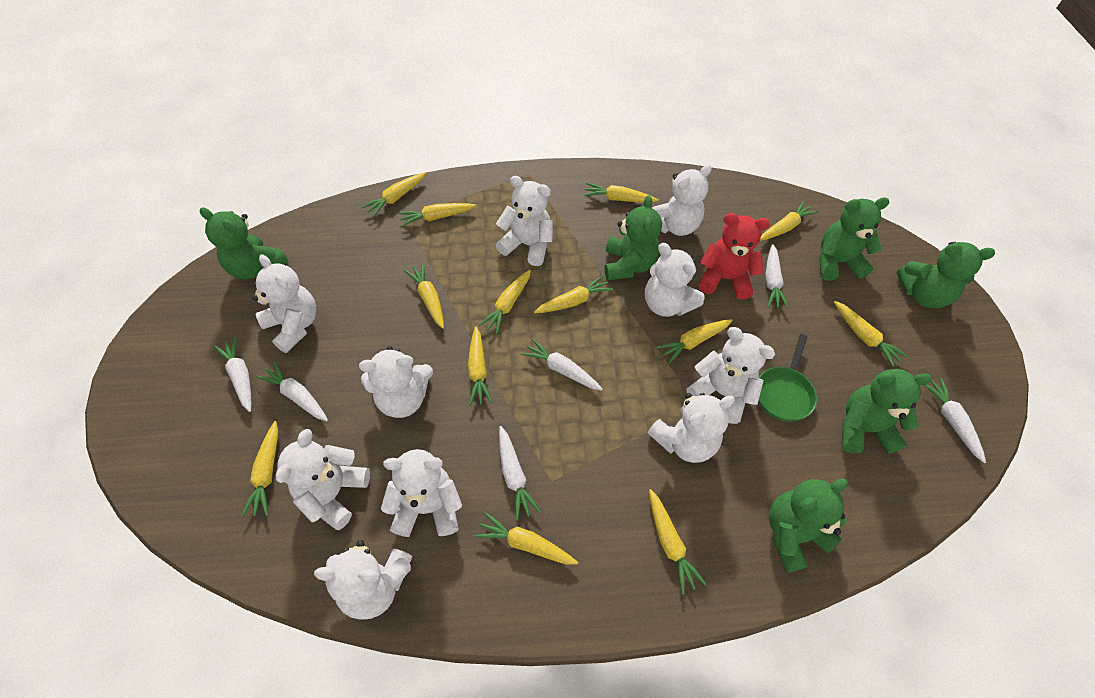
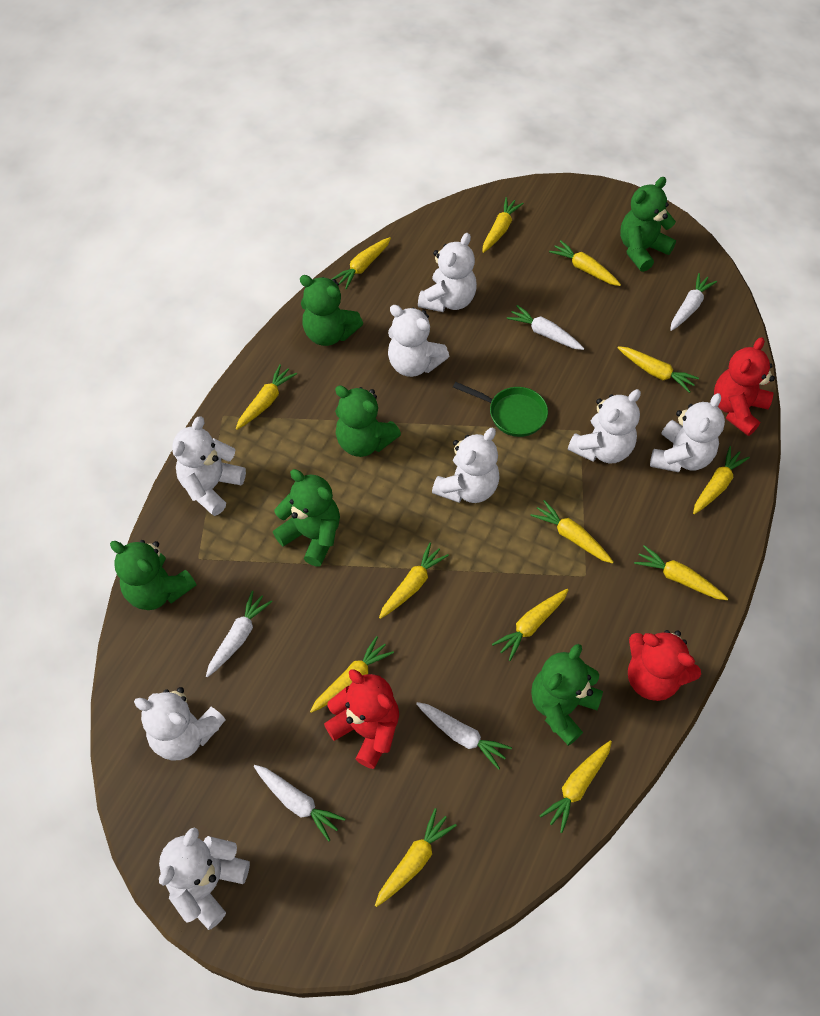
red teddy bear: [699,213,770,300] = 1 -> [324,669,399,769] [628,630,701,701] [714,337,775,436] = 3
white carrot: [214,337,252,412] [256,361,328,421] [499,426,541,520] [521,338,603,390] [765,244,789,309] [924,378,986,463] = 6 -> [206,591,273,677] [253,765,346,842] [416,702,512,770] [507,305,584,350] [670,273,717,331] = 5
white teddy bear: [252,254,317,353] [276,429,370,530] [314,540,413,620] [359,346,433,418] [381,449,462,537] [496,176,553,266] [645,243,705,317] [647,393,735,463] [653,164,712,236] [687,327,775,424] = 10 -> [134,687,226,761] [159,827,250,930] [172,416,246,516] [388,305,449,377] [418,233,477,312] [432,428,500,503] [568,389,641,463] [650,393,725,472] = 8

